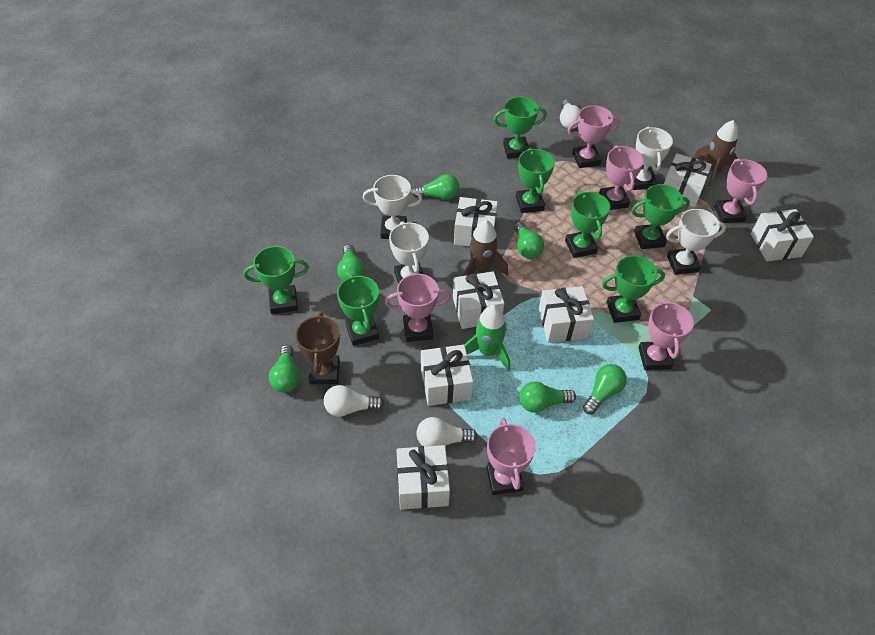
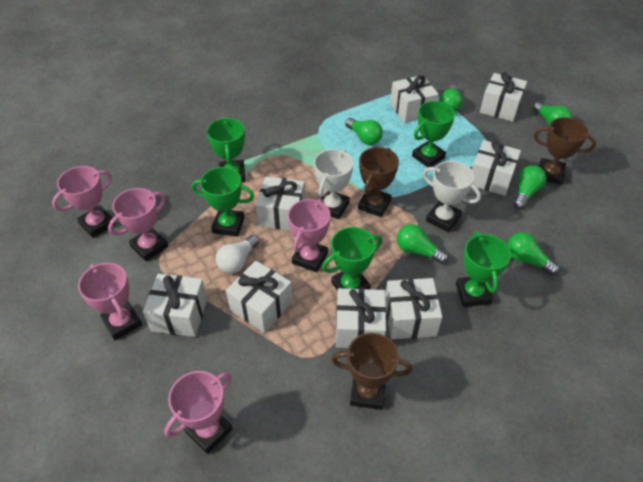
brown rocket: [463,220,508,276] [693,120,738,187] = 2 -> none = 0
brown trophy: [295,313,340,384] = 1 -> [331,333,413,410] [358,147,399,217] [534,117,596,185] = 3
green rocket: [464,305,510,371] = 1 -> none = 0
green trophy: [243,246,309,314] [337,274,379,346] [493,97,547,158] [516,148,555,213] [565,191,610,258] [602,255,665,323] [631,184,690,249] = 7 -> [192,167,254,237] [207,117,246,182] [322,227,382,291] [412,101,455,167] [456,232,511,307] = 5
pink trophy: [385,274,451,342] [486,418,536,495] [568,105,620,168] [599,146,644,210] [638,299,694,370] [714,158,767,223] = 6 -> [52,166,116,238] [78,263,142,340] [108,188,168,261] [164,371,232,454] [288,199,331,272] = 5
white gift: [396,445,450,510] [421,345,473,406] [453,271,504,329] [454,197,498,247] [538,286,594,343] [664,153,712,207] [751,209,814,261] = 7 -> [143,274,207,337] [226,261,293,333] [256,176,305,231] [336,288,386,348] [385,278,442,339] [390,75,439,123] [472,140,521,196] [480,72,527,122] = 8
white light bulb: [324,385,384,417] [417,417,478,447] [560,99,581,129] = 3 -> [216,235,260,274] = 1
white trophy: [363,175,422,239] [389,221,429,284] [633,127,673,190] [666,209,726,275] = 4 -> [314,149,354,219] [423,161,481,232] = 2

